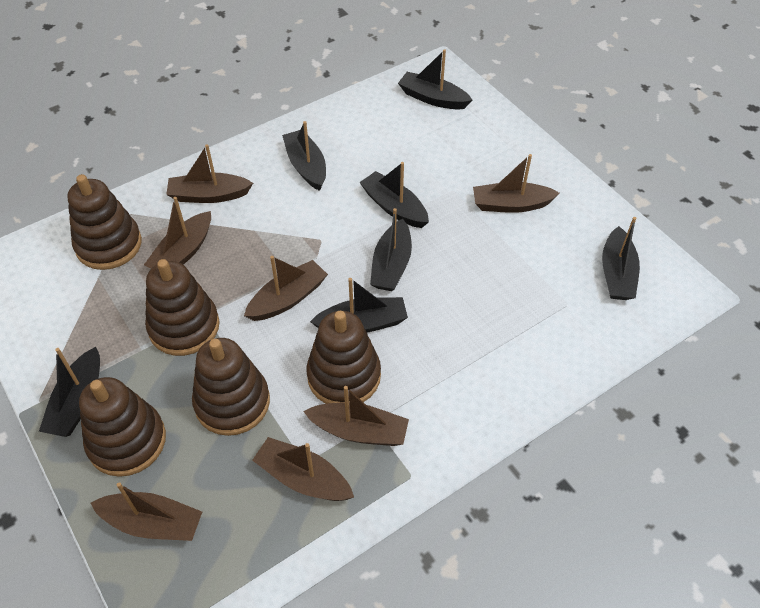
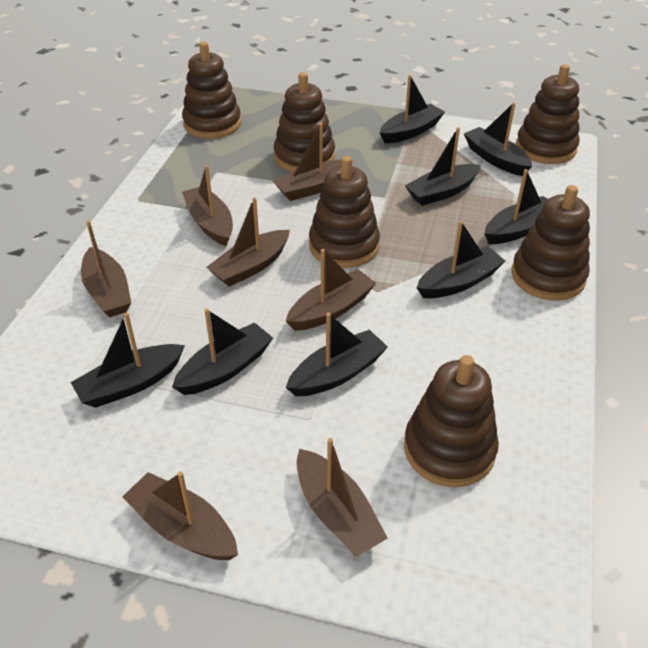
black boat: [39,347,100,437] [282,121,326,191] [310,278,408,333] [359,162,429,228] [370,208,412,291] [398,49,472,109] [602,217,640,300] = 7 -> [70,313,185,408] [172,309,273,395] [286,313,388,396] [380,75,445,143] [405,127,481,206] [417,221,505,298] [464,102,532,176] [485,169,548,244] = 8
brown stacking toy: [67,174,142,270] [79,377,166,477] [145,259,220,356] [192,338,270,436] [306,311,381,404] = 5 -> [182,42,241,139] [274,72,335,172] [309,156,380,268] [404,355,499,487] [511,185,590,300] [516,64,580,164] = 6

